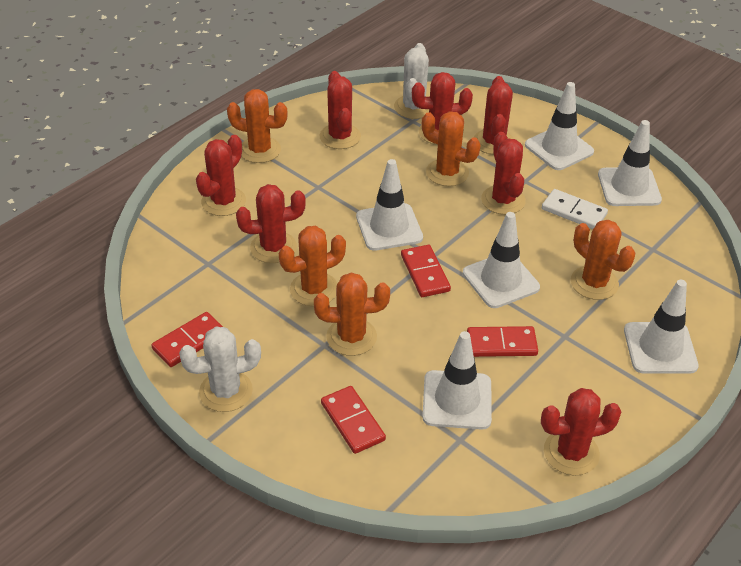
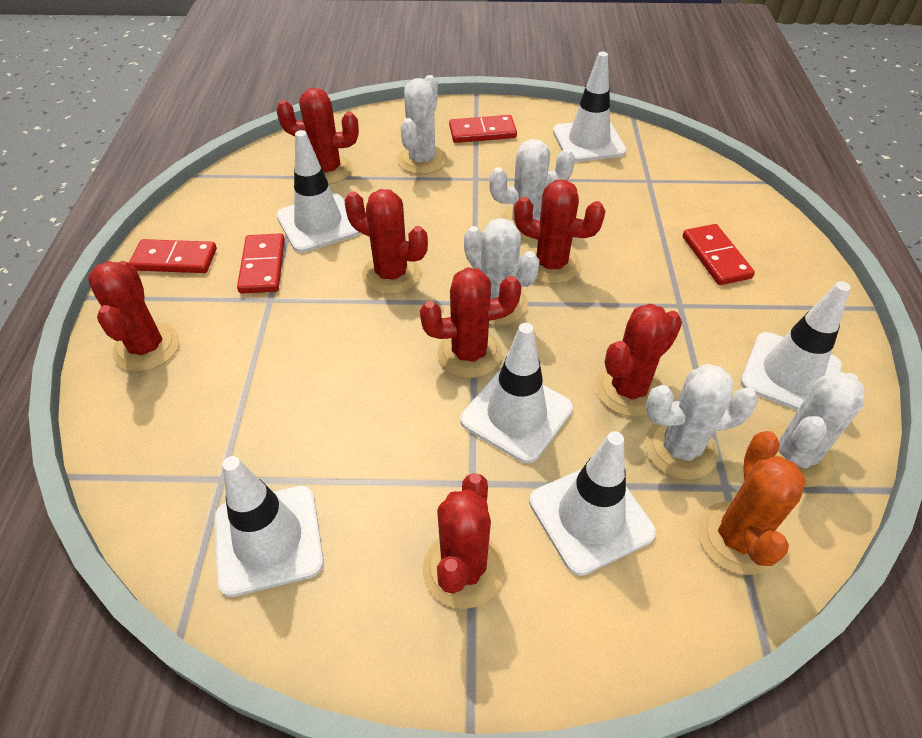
orange cactus: [227,89,288,163] [279,226,346,307] [314,272,390,356] [422,111,481,186] [571,220,635,300] = 5 -> [698,431,806,575] = 1
white cactus: [179,327,261,412] [394,43,429,119] = 2 -> [397,75,447,174] [464,218,540,326] [489,139,575,241] [645,364,758,479] [766,371,865,487] = 5
white domino: [542,189,608,229] = 1 -> none = 0

